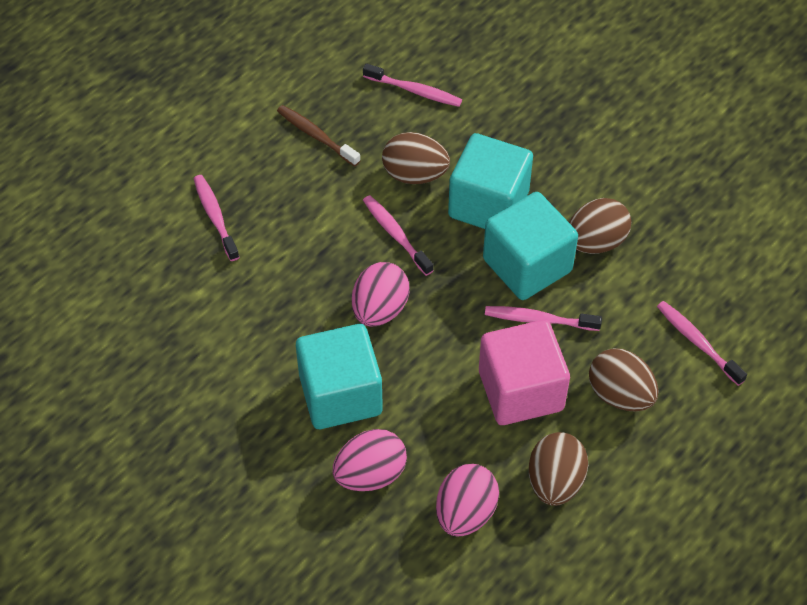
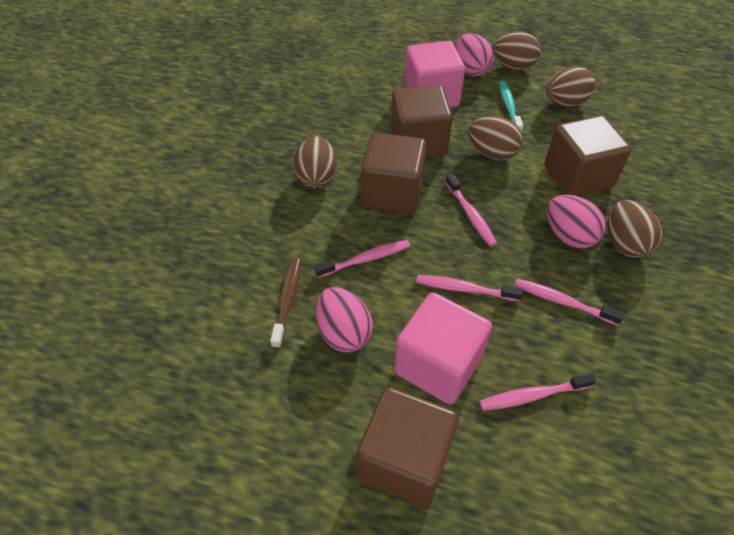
brown cube: none = 0 -> [357,387,459,508] [361,132,427,214] [391,85,453,158] [544,116,632,196] = 4
brown egg: [382,132,450,184] [529,432,588,506] [569,198,631,254] [589,348,659,412] = 4 -> [294,136,337,189] [469,116,523,160] [492,32,541,70] [546,66,595,106] [607,200,662,258] = 5
pink cube: [479,320,570,425] = 1 -> [394,292,492,405] [404,41,465,108] = 2
turquoise cube: [296,324,383,429] [448,133,533,229] [483,192,578,300] = 3 -> none = 0
turquoise toothbrush: none = 0 -> [499,81,523,133] = 1

